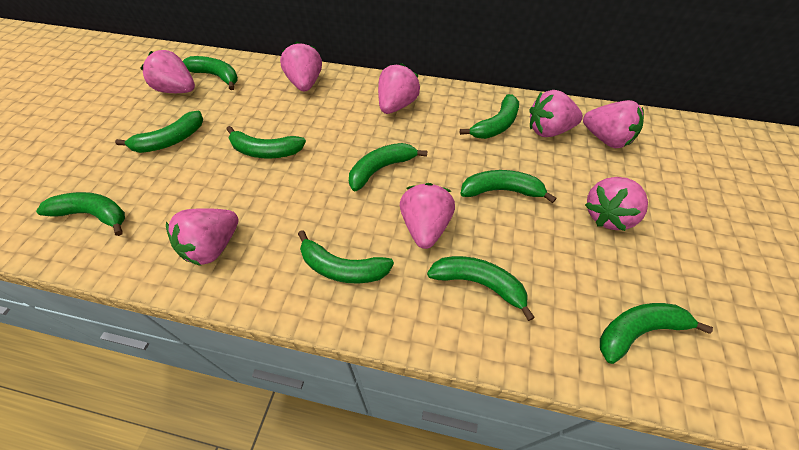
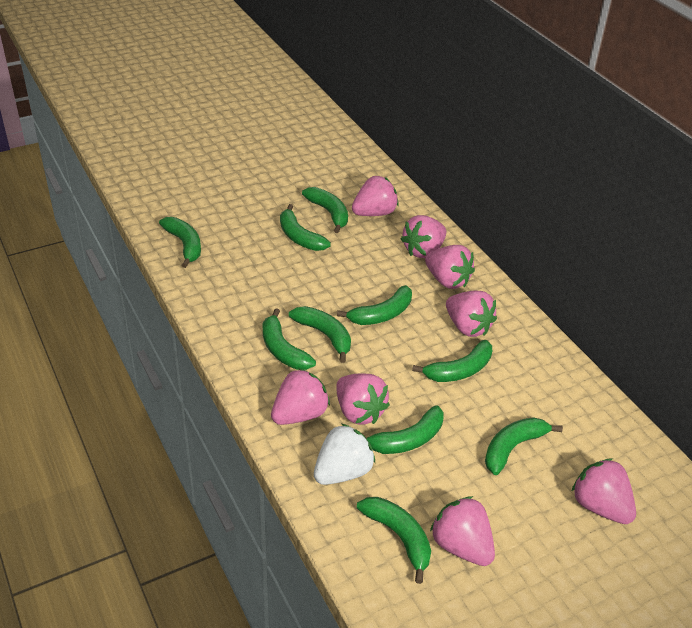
white strawberry: none = 0 -> [314,424,375,485] = 1

